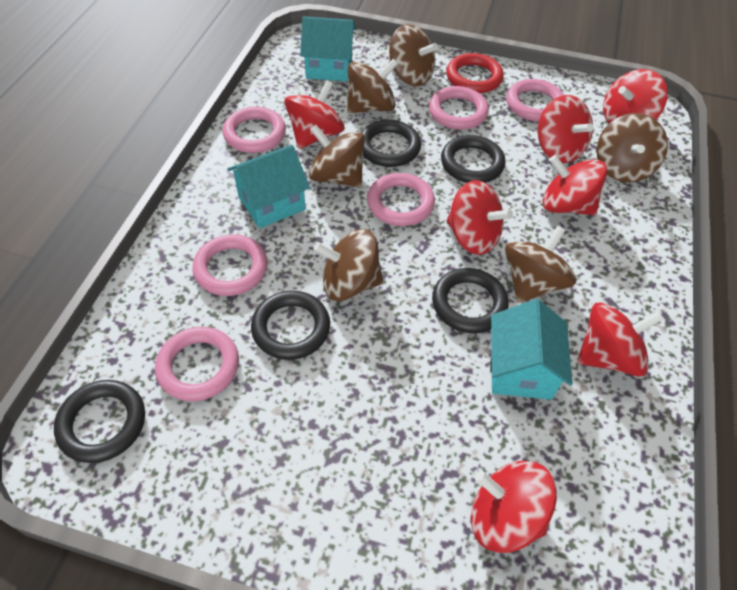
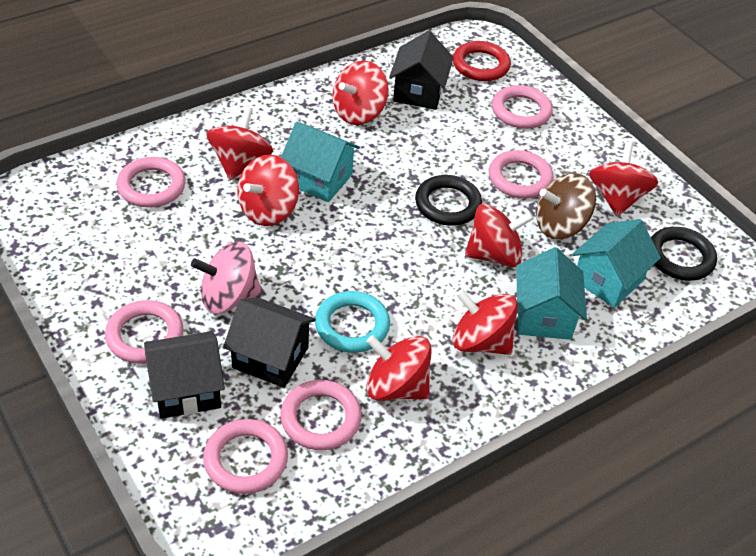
black house: none = 0 -> [144,331,225,419] [223,297,316,388] [389,31,454,110] = 3
black ring: [54,380,145,463] [251,291,330,360] [361,120,421,167] [432,268,509,333] [441,135,506,183] = 5 -> [415,175,482,226] [651,227,717,281] = 2
brown spinning top: [309,125,365,187] [314,229,383,301] [347,59,398,113] [389,24,438,86] [505,226,576,303] [597,113,668,182] = 6 -> [536,173,596,239] = 1
pink spinning top: none = 0 -> [191,242,262,314] = 1
turquoise ring: none = 0 -> [315,291,390,353] = 1

